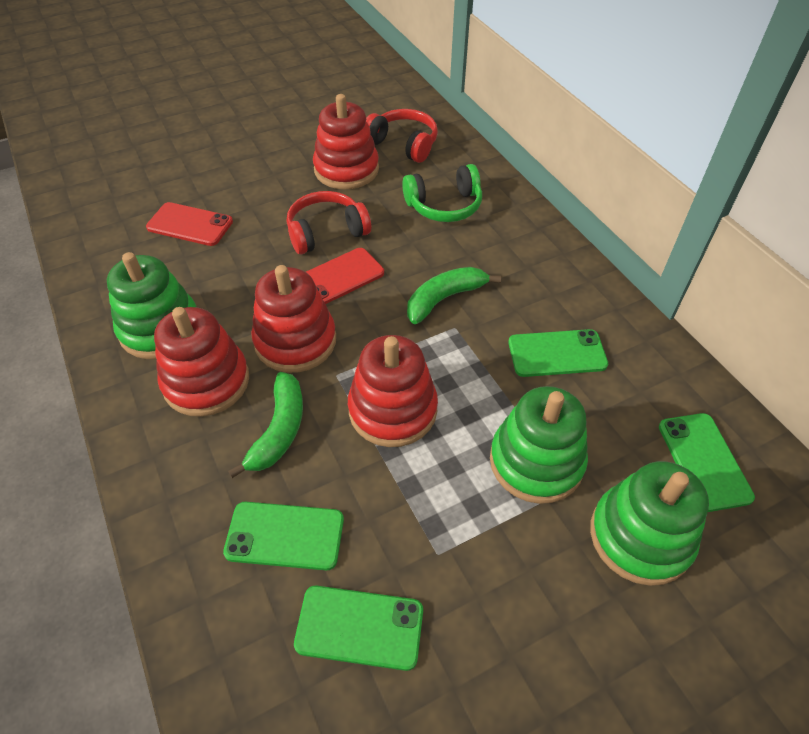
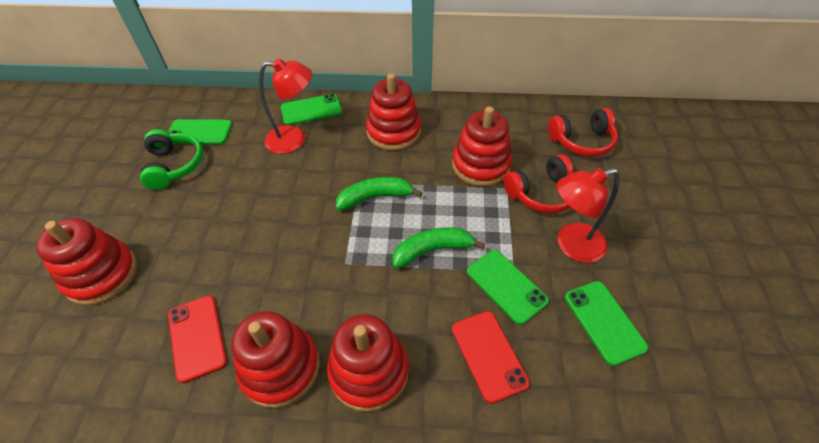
green stacking toy: [107,252,196,359] [490,386,588,504] [590,461,709,586] = 3 -> none = 0
red lamp: none = 0 -> [259,58,312,154] [557,168,620,263] = 2
red stacking toy: [154,307,249,417] [251,265,336,373] [313,94,379,189] [348,335,438,447] = 4 -> [36,218,137,305] [231,311,320,408] [327,314,409,412] [366,73,421,150] [452,107,512,186] = 5

